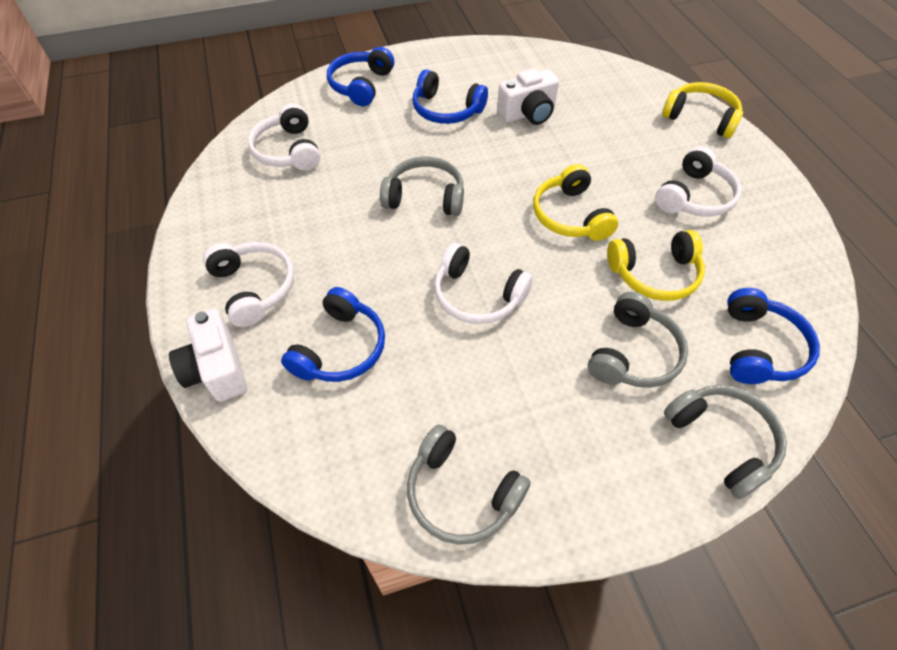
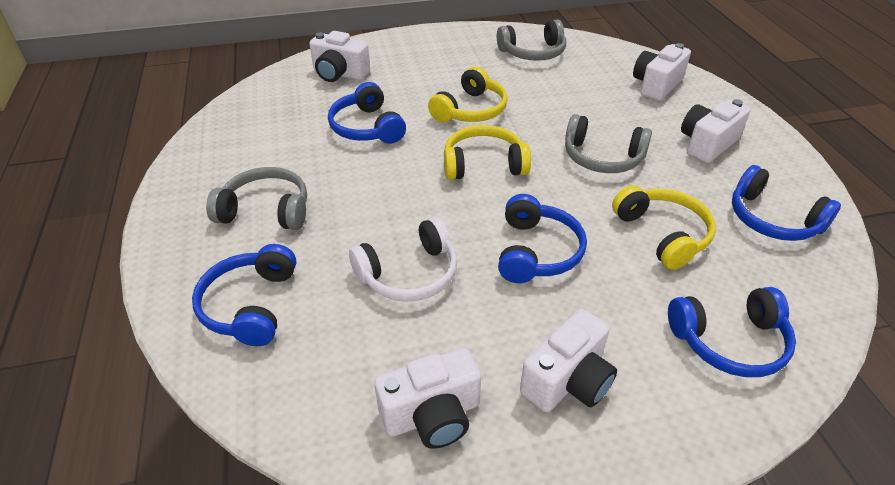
blue headphones: [281,287,385,382] [327,47,394,106] [412,69,488,124] [728,288,820,384] = 4 -> [192,244,296,346] [328,82,406,144] [498,194,587,283] [668,287,796,377] [732,165,841,241] = 5
grey headphones: [380,157,464,216] [407,424,531,545] [588,292,688,388] [664,385,787,499] = 4 -> [206,167,307,230] [497,19,566,61] [565,114,652,173] = 3
white camera: [169,309,247,402] [497,69,559,125] = 2 -> [309,31,370,82] [374,348,481,449] [520,309,617,412] [633,43,691,101] [681,99,751,163] = 5
white headphones: [203,242,294,327] [248,103,320,171] [434,243,533,324] [655,146,741,216] = 4 -> [349,217,458,302] = 1

